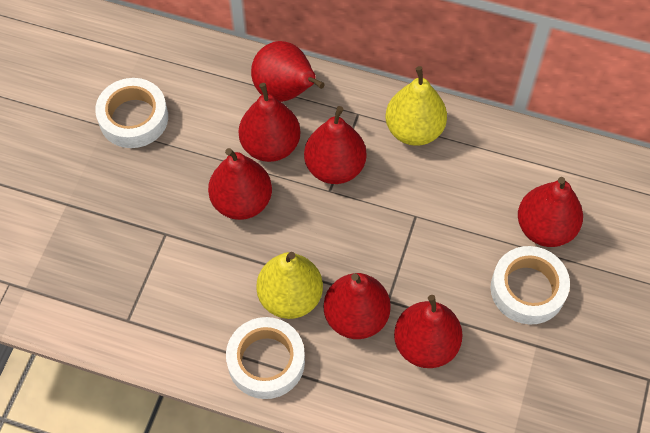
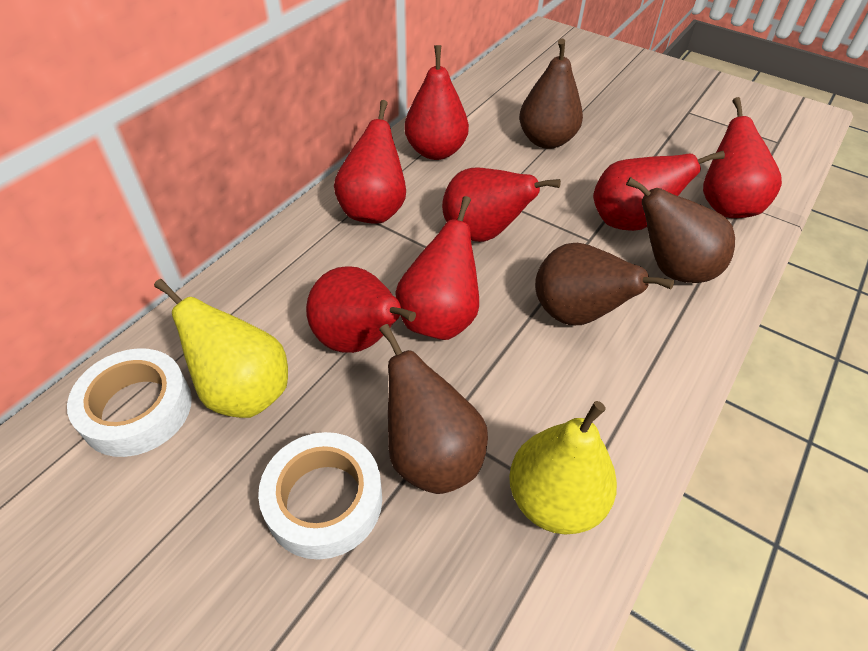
brown pear: none = 0 -> [379,324,488,494] [519,38,583,149] [535,243,674,325] [626,177,735,283] = 4
white tape: [95,78,168,148] [226,317,305,399] [491,246,570,325] = 3 -> [67,348,192,457] [258,432,382,560] = 2

